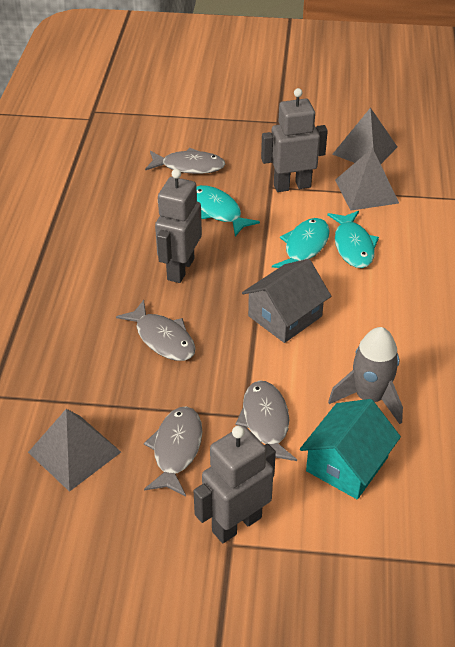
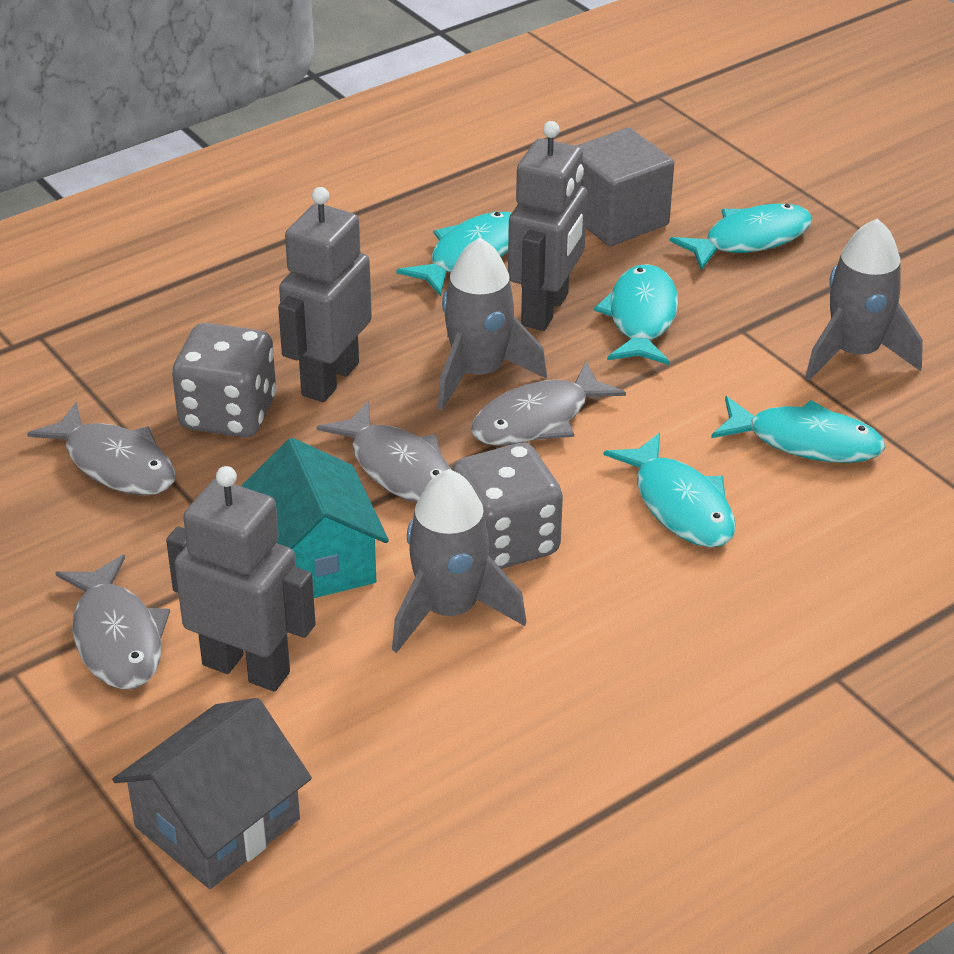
grey cube: none = 0 -> [576,128,674,246] = 1
grey dice: none = 0 -> [172,323,277,438] [452,443,563,569] = 2
grey pyramid: [28,409,121,492] [333,107,397,164] [335,148,399,211] = 3 -> none = 0
grey rocket: [328,327,403,424] = 1 -> [392,469,526,653] [438,238,547,410] [805,219,923,380] = 3
turquoise fish: [196,185,260,236] [272,218,330,268] [327,211,379,268] = 3 -> [397,212,511,296] [594,264,678,365] [603,432,736,547] [670,204,812,270] [711,396,885,463] = 5

